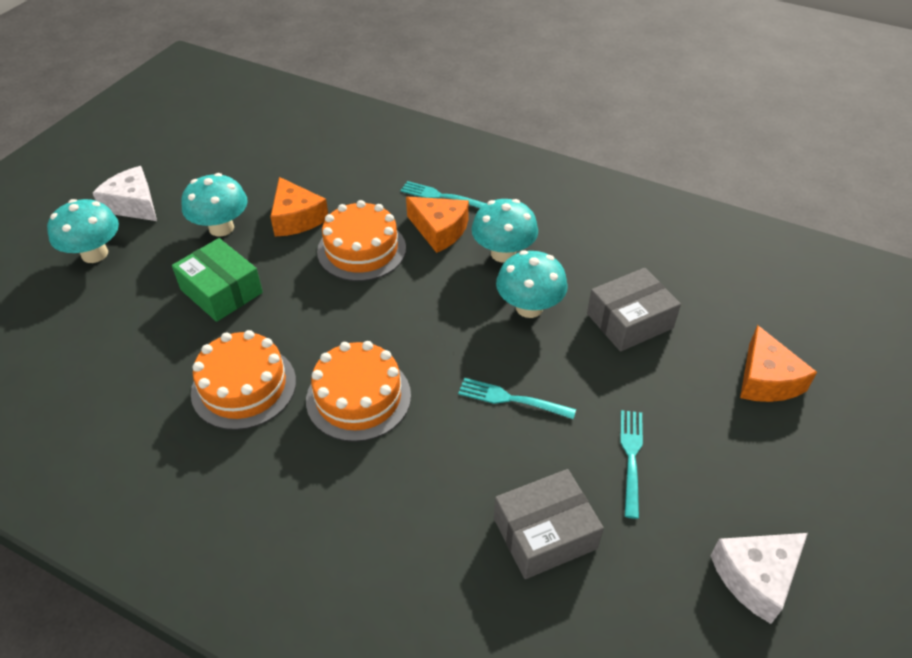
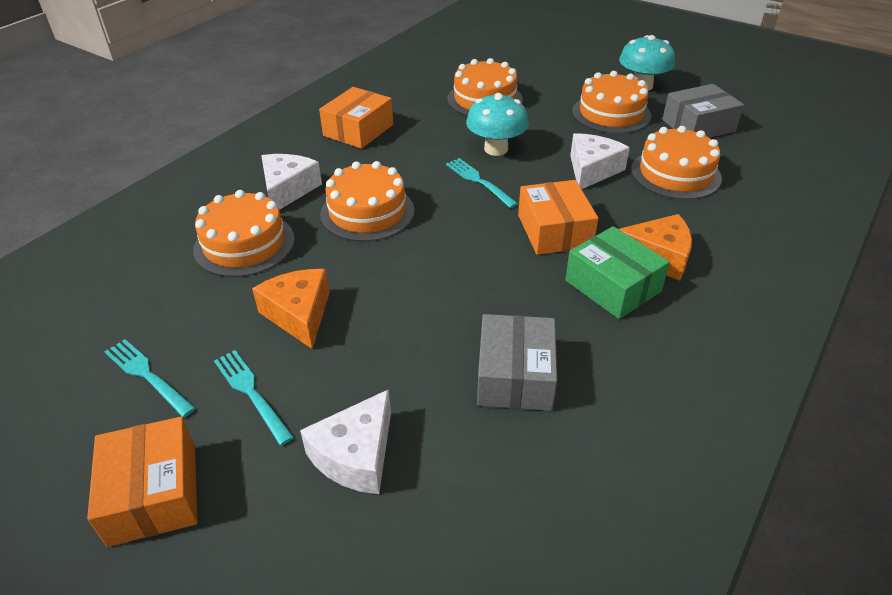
orange box: none = 0 -> [87,417,198,547] [319,87,393,149] [518,180,599,255] = 3
orange cake: [191,330,296,430] [306,341,411,442] [317,200,406,281] = 3 -> [193,190,295,277] [320,161,414,242] [447,58,523,116] [572,71,651,134] [631,126,722,200] = 5
orange cheese: [270,177,328,236] [406,197,469,253] [740,325,817,402] = 3 -> [252,269,330,349] [619,214,692,281] = 2
turquoise mushroom: [47,199,119,263] [181,173,248,237] [471,199,538,262] [496,250,568,318] = 4 -> [466,93,529,156] [619,35,675,91] = 2
white cheese: [93,166,157,221] [710,533,808,624] = 2 -> [261,154,322,210] [300,389,391,494] [570,133,630,189] = 3

